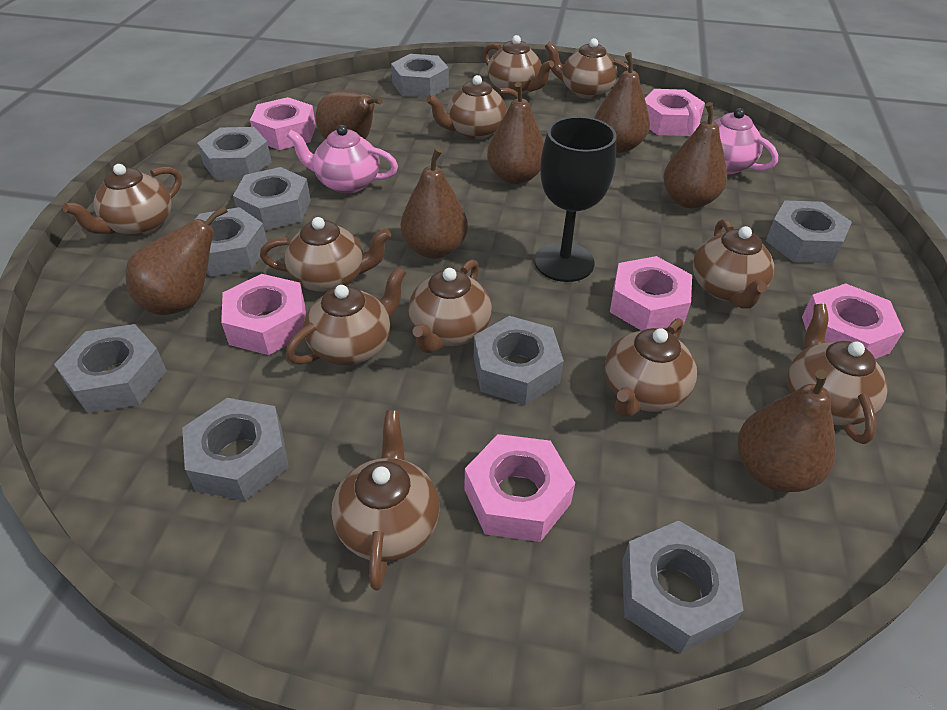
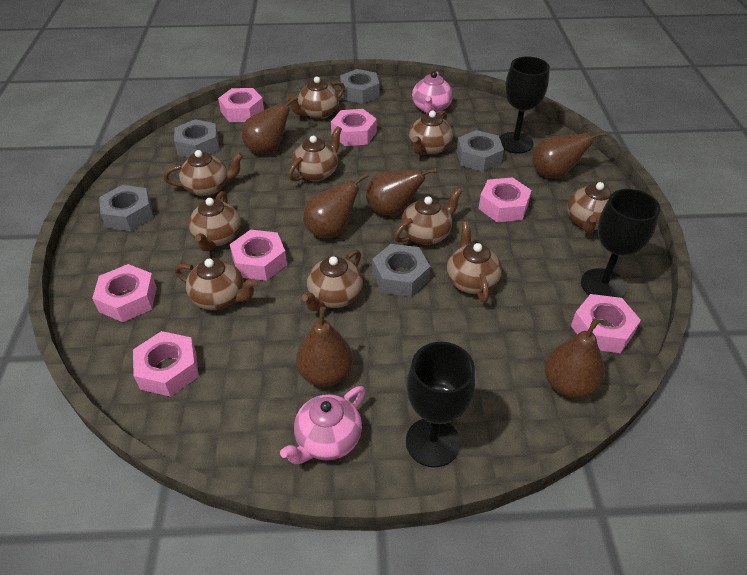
black goblet: [534,116,617,282] = 1 -> [406,342,475,467] [499,56,550,153] [581,189,660,298] = 3
brown pear: [126,205,228,315] [316,90,383,139] [401,147,468,259] [487,82,544,184] [594,52,650,153] [663,102,727,208] [738,369,836,492] = 7 -> [242,96,298,155] [296,307,353,387] [303,172,369,238] [366,167,437,216] [532,131,606,178] [545,319,605,399] = 6
brown teapot: [63,164,182,236] [260,217,391,293] [286,267,406,365] [331,411,440,591] [408,259,492,353] [426,75,518,139] [483,35,554,95] [545,38,628,99] [605,318,697,417] [693,219,774,309] [787,304,888,444] = 11 -> [164,150,243,197] [175,258,257,310] [188,191,241,251] [286,77,345,119] [288,126,342,182] [302,249,363,311] [394,188,462,245] [409,111,453,155] [447,222,502,303] [567,178,612,233] = 10
grey nut: [54,324,167,414] [182,398,289,501] [195,207,267,277] [197,127,272,180] [233,167,311,231] [391,54,449,98] [474,316,564,405] [622,521,744,654] [766,201,852,264] = 9 -> [99,185,153,231] [174,119,219,157] [340,69,380,104] [372,244,430,297] [456,130,504,172] = 5
pink nut: [221,274,306,355] [250,97,316,150] [465,434,575,542] [610,256,692,331] [645,89,705,136] [802,283,904,359] = 6 -> [92,264,157,322] [133,331,199,397] [218,88,264,122] [230,230,287,281] [331,109,377,146] [478,177,532,222] [571,294,641,353] = 7

